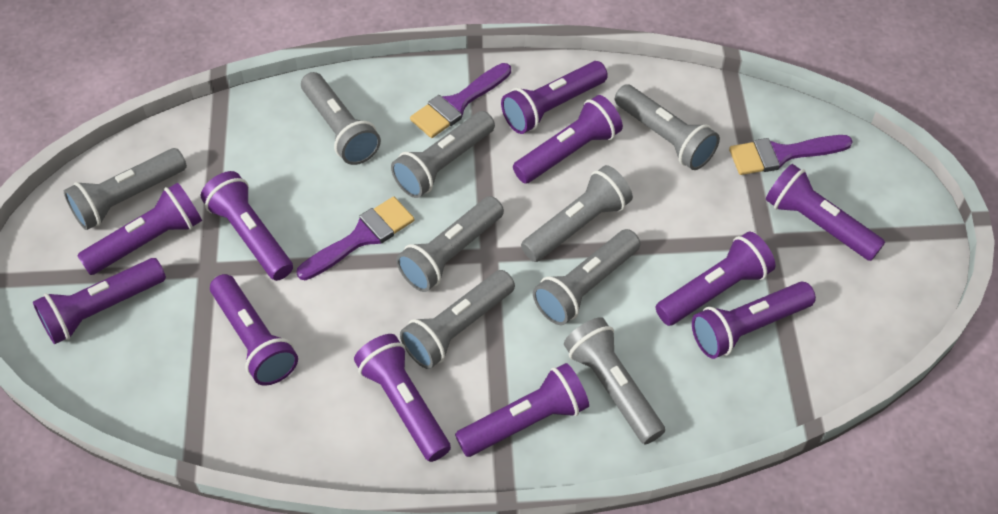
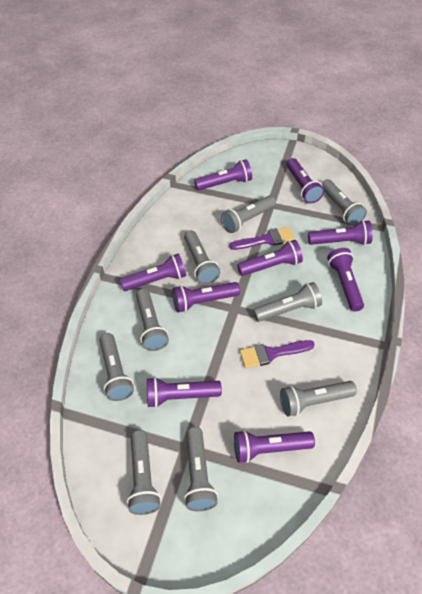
purple brush: [297,197,414,280] [410,63,511,138] [729,135,853,175] = 3 -> [229,227,295,250] [240,340,315,368] = 2
purple flashlight: [33,258,166,344] [77,183,202,275] [201,171,293,281] [210,274,298,386] [354,334,451,462] [455,363,589,457] [501,61,608,134] [513,95,623,184] [656,232,776,326] [692,282,816,359] [766,164,885,261] = 11 -> [120,253,186,291] [147,377,222,408] [172,282,240,312] [194,159,252,191] [234,430,315,463] [237,240,303,276] [286,158,324,203] [308,220,373,245] [327,248,364,312] = 9

